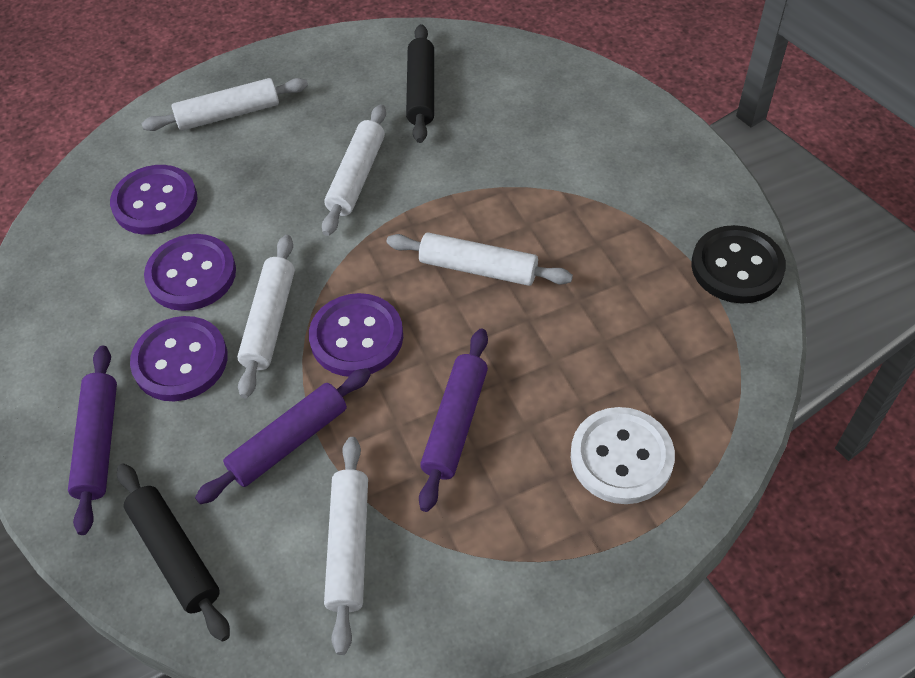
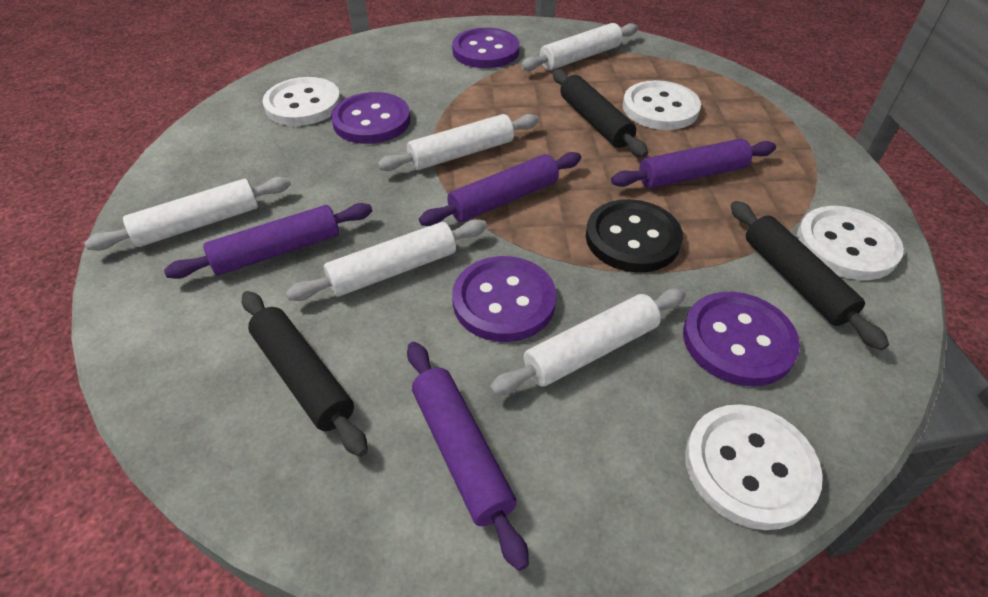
black rolling pin: [117,463,230,641] [406,24,434,143] = 2 -> [242,291,368,457] [553,69,648,157] [731,201,889,351] = 3
purple rolling pin: [68,346,117,535] [195,368,371,504] [419,329,488,512] = 3 -> [164,203,372,279] [407,342,529,571] [419,152,581,226] [611,139,776,189] = 4
white button: [571,407,675,504] = 1 -> [262,77,341,126] [623,80,701,130] [685,404,823,530] [797,206,904,280] = 4

